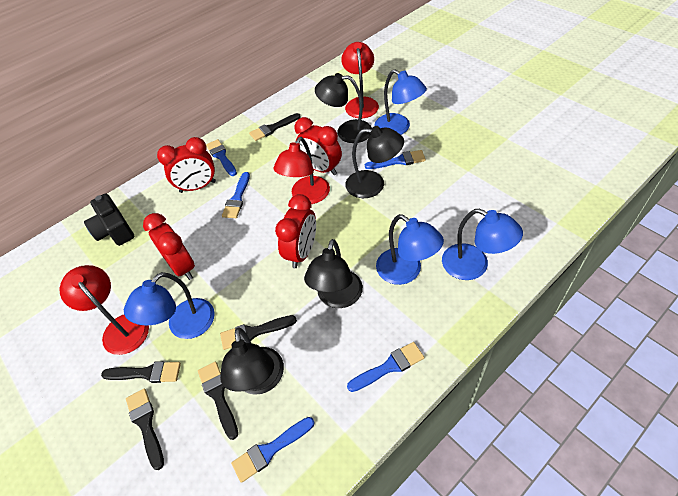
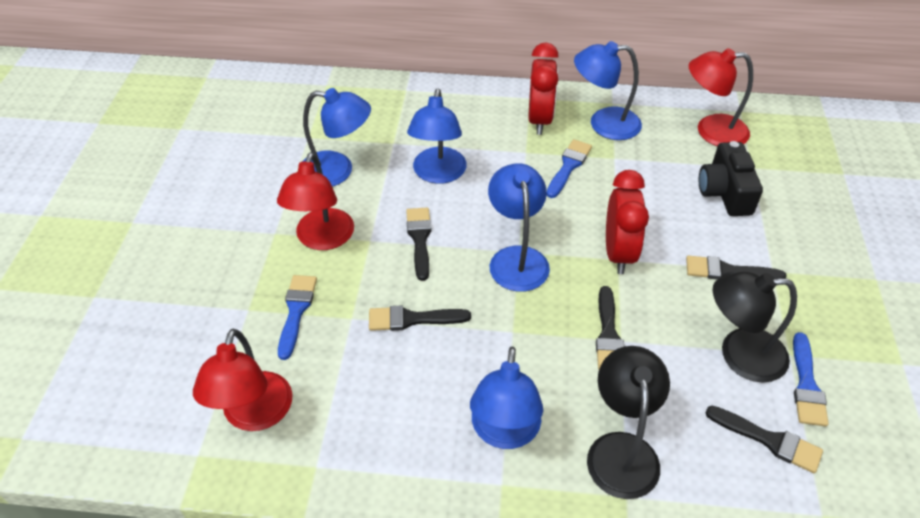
black lamp: [220,328,284,395] [304,239,363,308] [315,73,372,143] [345,126,404,198] = 4 -> [587,346,670,499] [713,272,797,383] = 2
blue brush: [206,139,237,176] [222,172,250,218] [231,417,314,483] [347,342,424,392] [365,150,426,169] = 5 -> [278,275,317,360] [547,139,592,198] [793,332,829,426] = 3
blue lamp: [124,272,215,339] [375,69,427,135] [376,214,444,285] [442,209,523,280] = 4 -> [302,88,371,187] [407,88,467,184] [470,346,543,449] [488,163,550,292] [574,41,642,140] = 5
red clock: [143,213,195,280] [157,137,216,193] [275,194,316,268] [295,117,342,175] = 4 -> [528,43,559,135] [606,170,649,274] = 2

